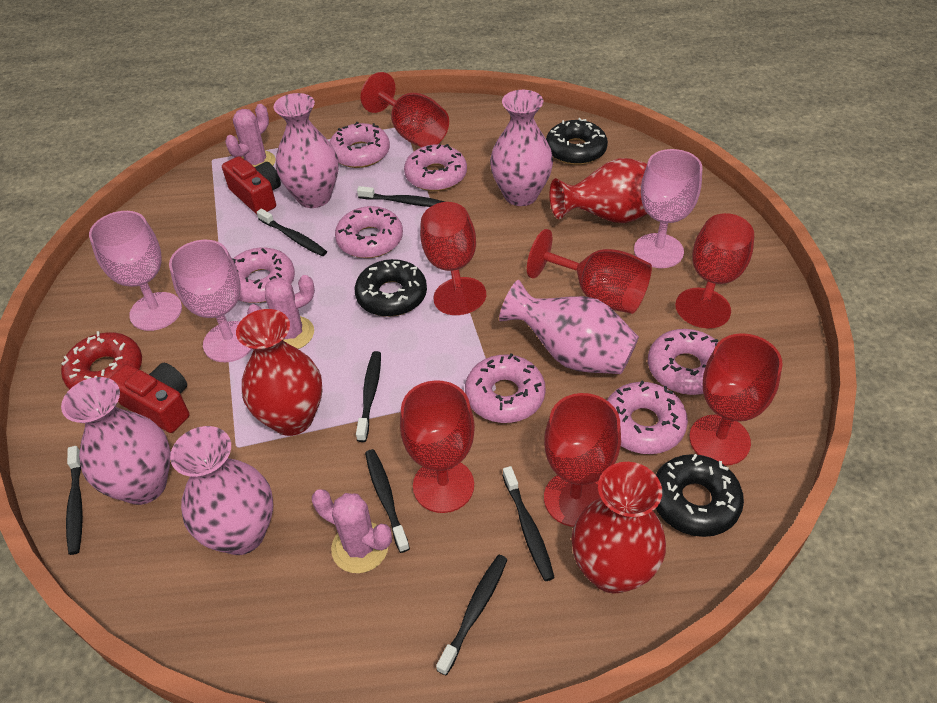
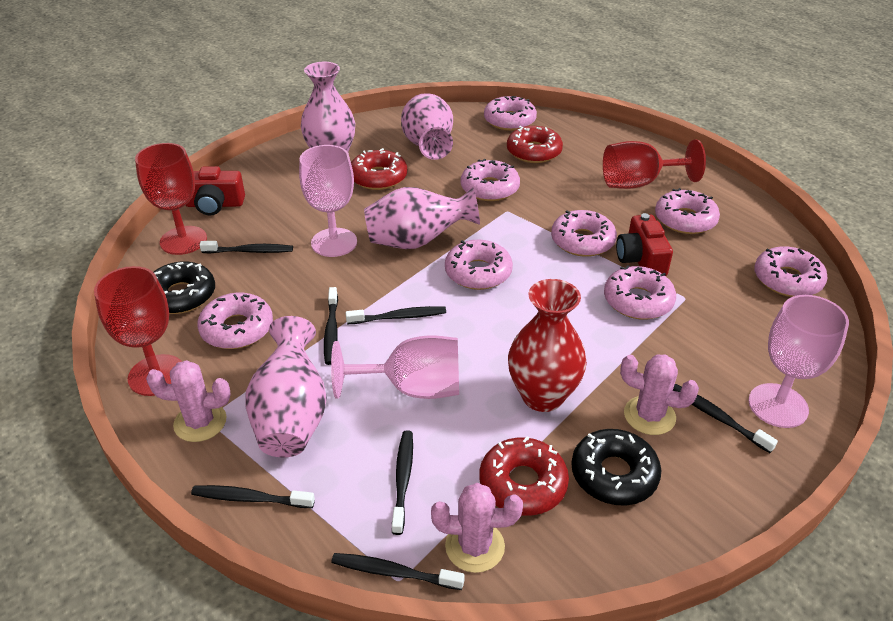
black donut: [355,259,427,317] [546,118,608,165] [656,454,744,537] = 3 -> [154,261,215,314] [572,429,661,506] = 2
pink donut: [232,248,295,303] [330,122,390,168] [335,206,403,258] [404,144,467,191] [465,353,546,423] [607,381,688,454] [648,329,718,395] = 7 -> [197,293,273,349] [445,240,513,290] [461,159,520,201] [484,96,537,131] [551,210,617,257] [604,265,676,320] [655,188,720,234] [754,246,828,297] = 8
pink vase: [61,377,171,505] [170,426,273,555] [273,93,338,208] [490,90,553,206] [499,280,639,374] = 5 -> [245,316,327,458] [301,62,355,152] [364,187,480,249] [401,93,453,160] = 4
red donut: [61,331,142,389] = 1 -> [351,148,407,190] [479,436,569,516] [507,126,563,163] = 3
red goblet: [361,72,449,147] [400,380,475,513] [420,202,486,315] [527,229,652,314] [544,393,621,527] [675,213,754,328] [689,333,783,466] = 7 -> [94,266,182,396] [135,143,207,255] [603,139,706,189] = 3
red vase: [236,309,322,436] [550,158,647,223] [571,462,666,593] = 3 -> [508,279,587,412] = 1

